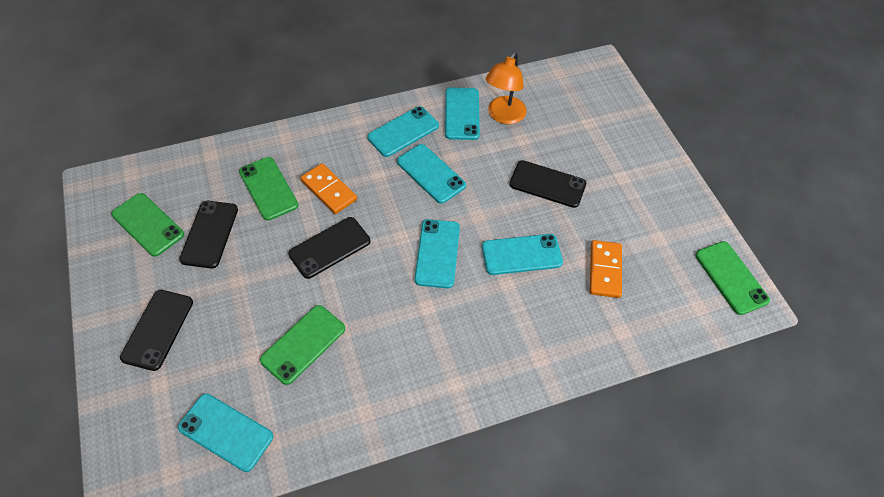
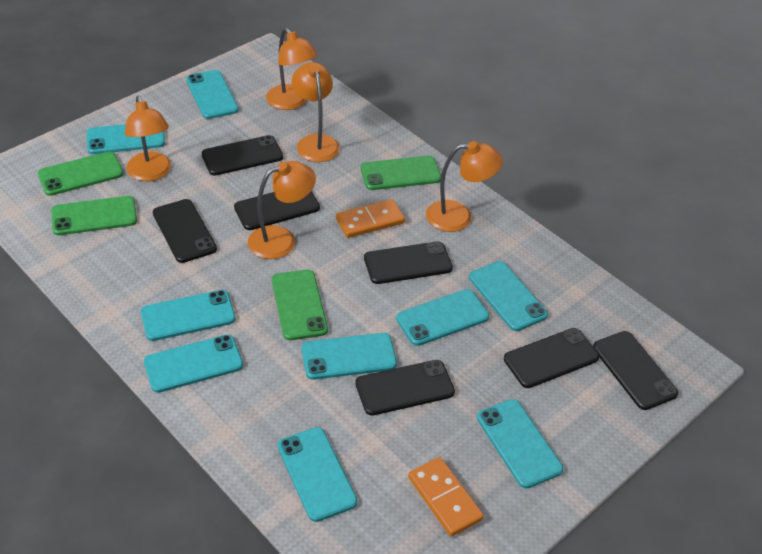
black phone: [120,290,193,371] [179,201,238,268] [288,217,370,279] [509,160,586,208] = 4 -> [153,199,217,263] [201,135,283,176] [234,191,320,230] [355,360,455,416] [364,241,453,284] [504,328,599,388] [593,331,678,410] = 7
orange lamp: [486,52,527,124] = 1 -> [125,96,171,181] [248,161,316,259] [266,28,317,110] [291,62,340,162] [426,141,503,232] = 5
turquoise phone: [178,394,273,472] [367,106,439,157] [397,144,466,204] [414,219,460,288] [445,88,480,140] [482,234,563,275] = 6 -> [87,124,165,154] [141,290,236,341] [144,334,243,393] [186,70,239,119] [278,427,357,522] [302,333,397,380] [396,289,489,346] [469,261,548,331] [477,399,563,489] = 9

